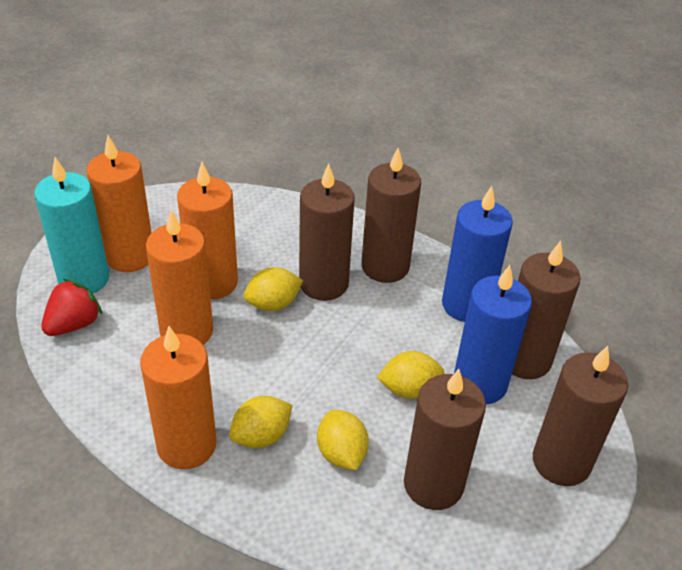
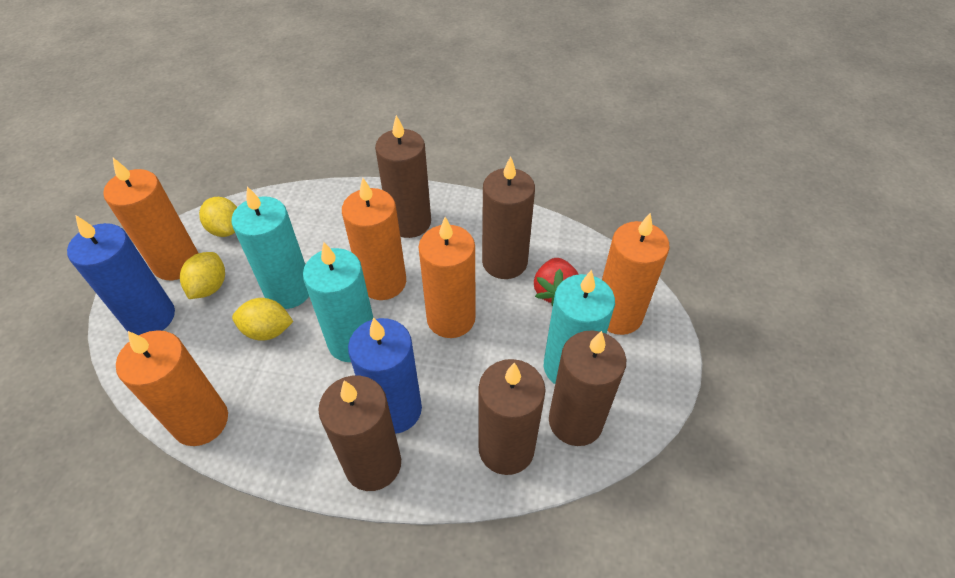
orange candle: [86,135,152,272] [140,326,217,469] [146,210,213,345] [177,162,238,300] = 4 -> [103,158,198,280] [116,330,228,446] [342,178,406,300] [418,217,476,338] [602,213,670,335] = 5
turquoise candle: [34,157,110,293] = 1 -> [231,186,309,309] [303,242,373,362] [544,270,615,384] = 3
yellow lemon: [229,396,292,448] [244,267,303,311] [317,410,369,470] [377,351,444,399] = 4 -> [180,252,225,299] [199,197,237,237] [232,298,294,340] = 3

